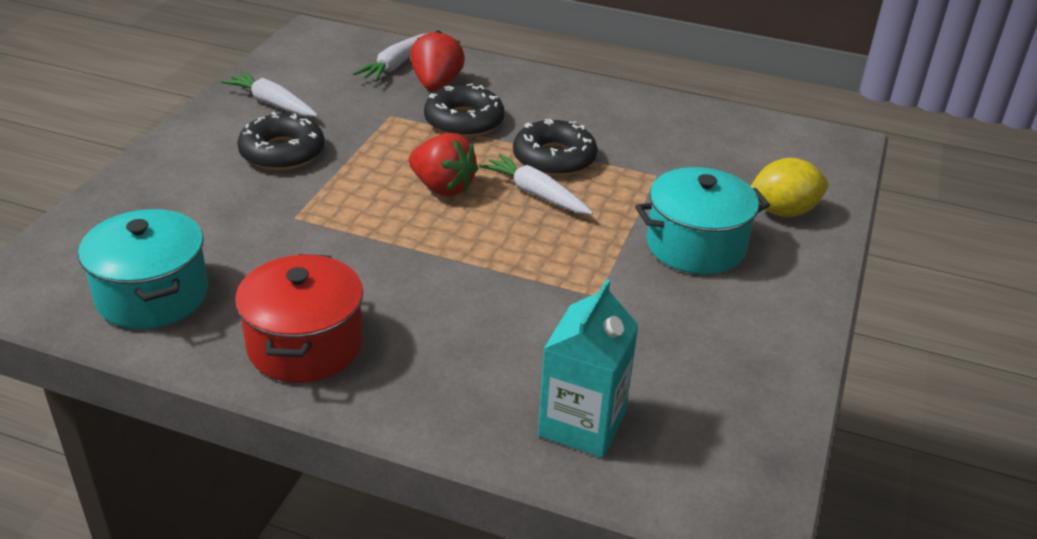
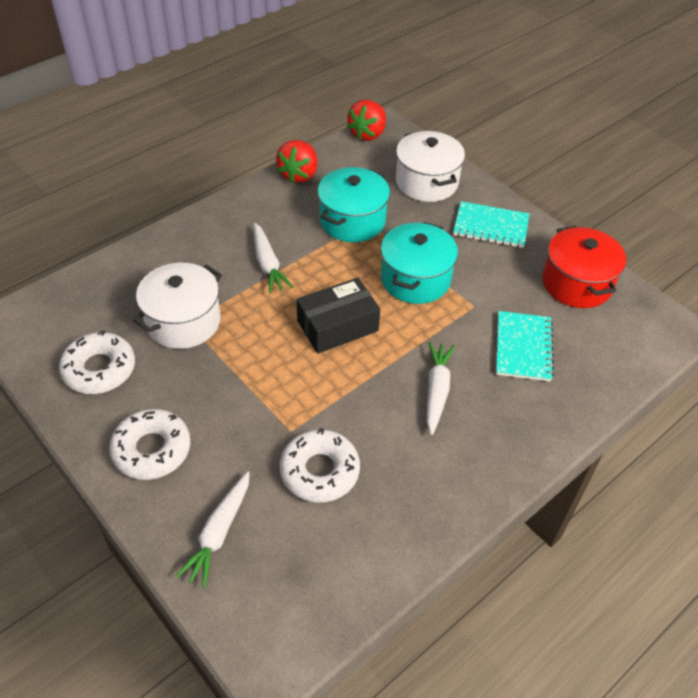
black box: none = 0 -> [297,277,380,354] = 1
black donut: [237,112,325,170] [424,83,504,137] [513,119,597,176] = 3 -> none = 0
turquoise carton: [538,279,639,458] = 1 -> none = 0
turquoise notebook: none = 0 -> [453,201,529,248] [496,311,554,382] = 2
white donut: none = 0 -> [59,331,135,394] [109,409,191,480] [280,428,360,502] = 3
white pot: none = 0 -> [133,263,222,349] [396,131,465,202] = 2
yellow lemon: [750,158,828,217] = 1 -> none = 0

